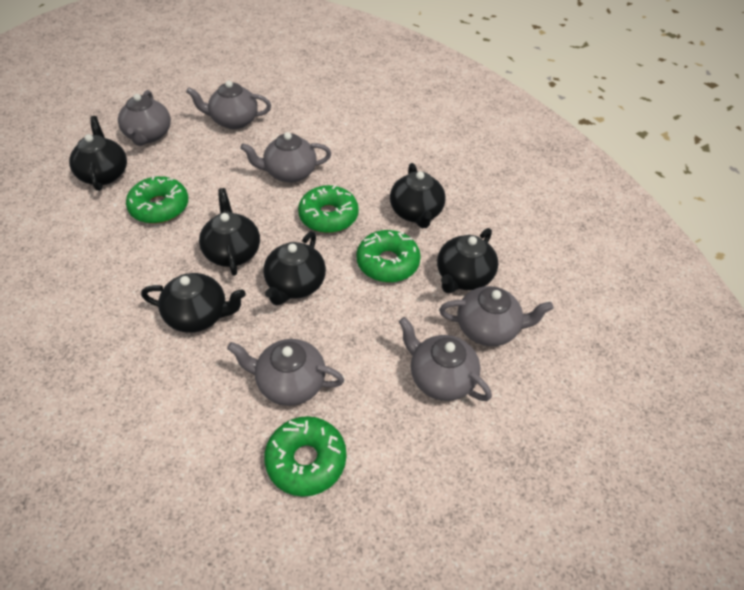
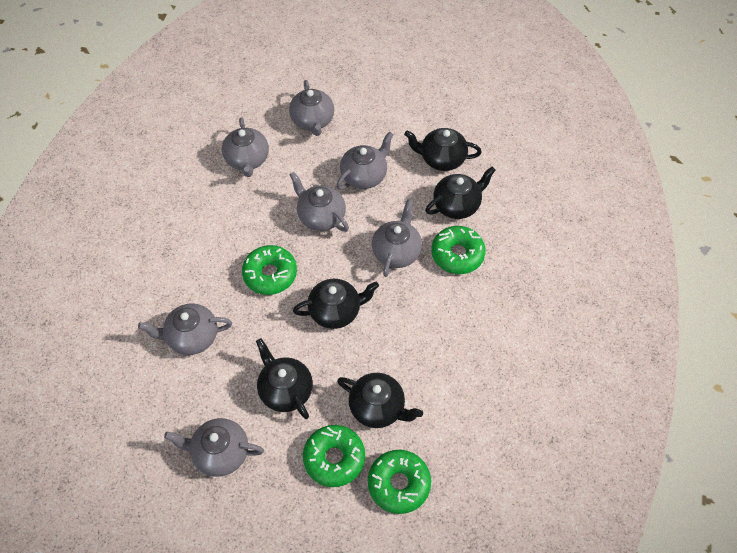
black teapot: [69,116,127,191] [141,273,246,333] [199,188,260,276] [263,232,326,305] [390,163,446,228] [437,228,498,293] = 6 -> [256,338,313,419] [293,279,379,329] [337,373,423,428] [404,128,482,171] [425,166,496,219] = 5
grey teapot: [118,90,171,146] [186,81,271,129] [227,339,344,406] [240,132,331,183] [399,317,492,401] [439,286,553,346] = 6 -> [138,304,232,355] [164,418,264,477] [222,117,269,177] [289,80,334,136] [290,172,349,232] [336,131,394,190] [372,199,422,277] = 7

